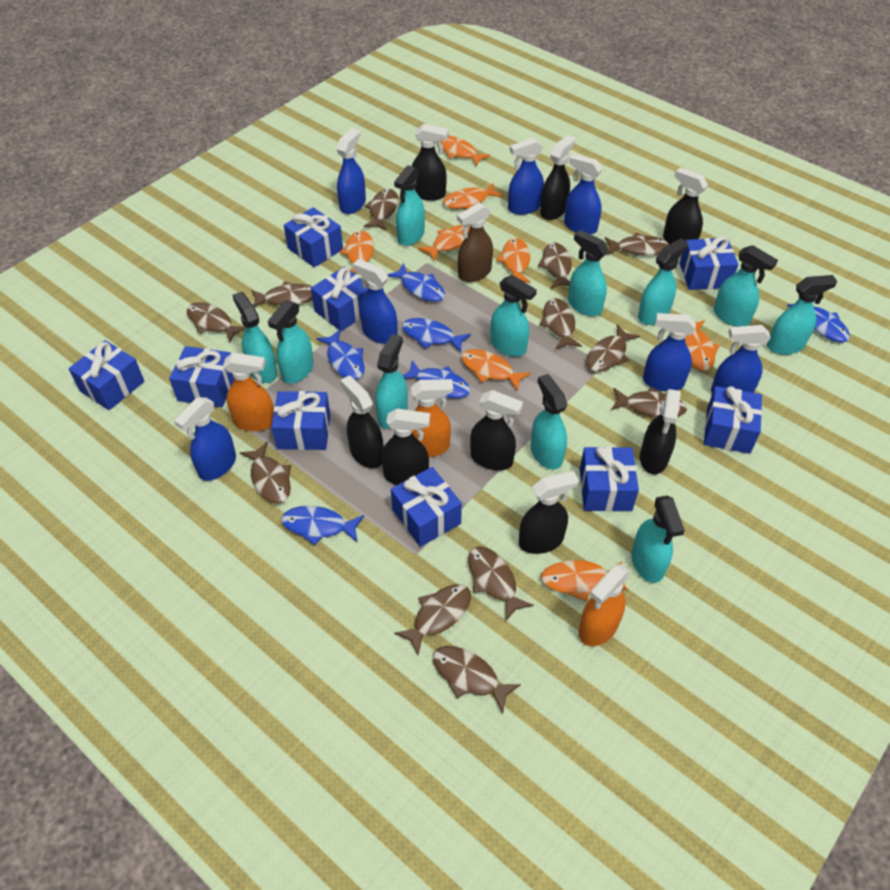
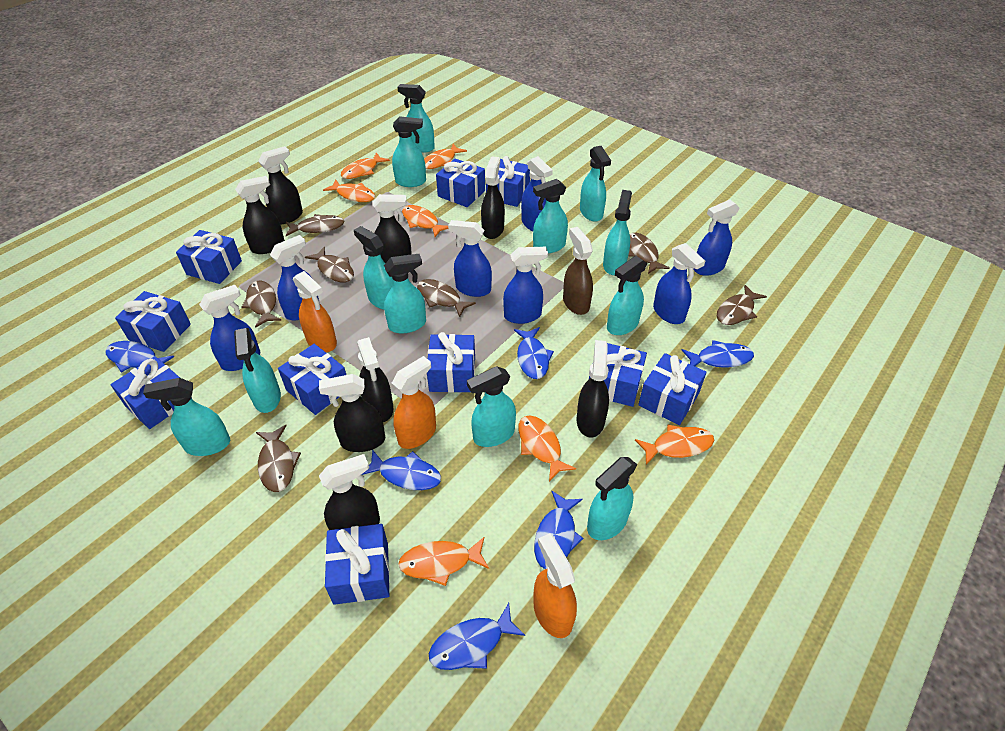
blue gift: [68,340,144,410] [169,346,234,407] [272,391,331,450] [284,207,343,267] [311,267,369,331] [391,467,462,547] [580,446,639,512] [679,236,738,290] [704,386,762,454] = 9 -> [110,356,180,429] [115,291,191,352] [176,230,242,284] [278,344,346,415] [325,524,389,605] [427,332,475,393] [436,158,485,207] [486,156,530,207] [589,343,647,407] [638,353,707,425] = 10
brown fish: [187,302,246,343] [240,442,291,504] [251,281,313,307] [363,189,398,230] [394,584,471,655] [433,646,521,714] [468,546,534,621] [538,242,572,289] [540,298,582,350] [586,324,640,372] [605,233,669,256] [611,387,687,417] = 12 -> [241,281,282,328] [256,425,301,492] [286,214,344,236] [305,247,354,282] [417,279,476,317] [628,233,670,274] [717,285,767,325] = 7
orange fish: [340,231,374,273] [418,225,470,261] [441,136,490,167] [443,183,503,209] [461,349,531,392] [496,238,530,283] [541,560,628,602] [685,320,720,371] = 8 -> [323,179,376,202] [341,152,390,179] [398,537,489,586] [402,205,448,237] [424,144,467,169] [518,416,576,481] [635,425,714,465] = 7
turquoise spray bottle: [232,291,277,383] [268,300,314,384] [375,334,408,429] [394,165,425,246] [490,275,537,357] [531,374,567,470] [568,230,608,316] [631,495,685,583] [638,238,688,325] [714,245,778,327] [767,275,837,355] = 11 -> [143,378,230,456] [234,328,281,413] [354,226,393,310] [384,254,426,334] [392,116,426,187] [397,84,435,153] [467,366,516,447] [533,179,568,253] [580,146,611,222] [587,457,637,540] [603,190,632,275] [607,256,647,335] = 12

